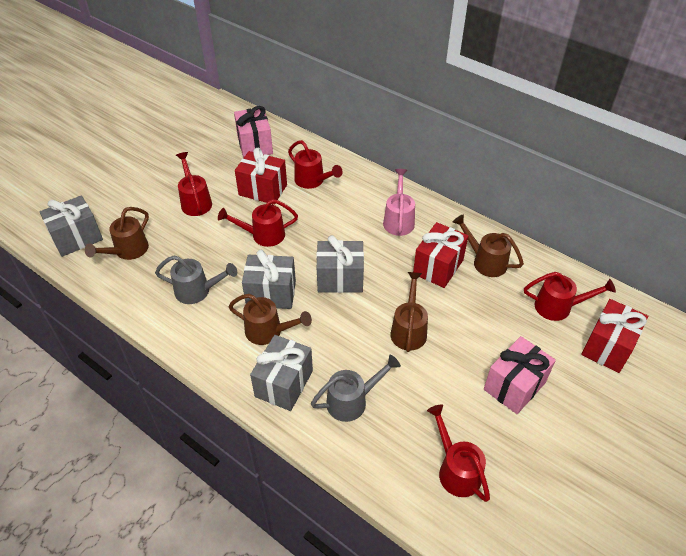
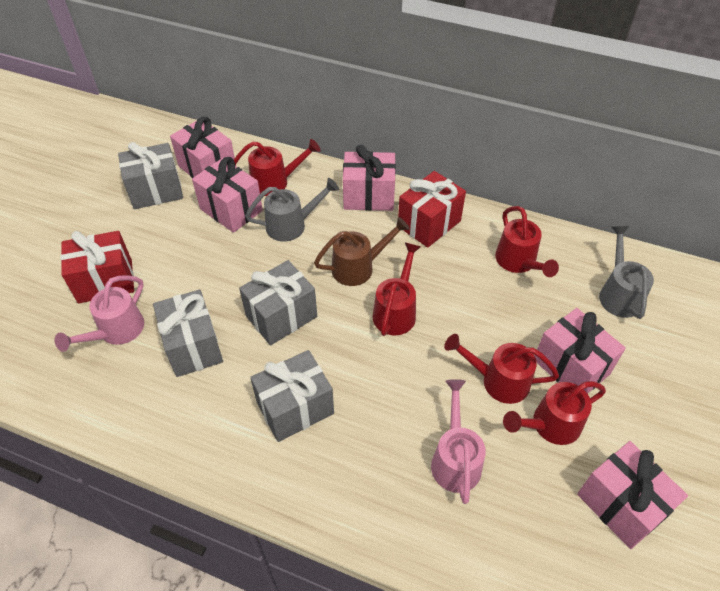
brown watering can: [85,207,149,260] [228,294,312,345] [390,272,428,352] [453,214,524,277] = 4 -> [314,217,410,286] = 1
pink gift: [234,106,273,158] [484,336,556,414] = 2 -> [170,117,235,178] [192,157,263,233] [343,145,396,211] [535,308,626,394] [577,441,688,549] = 5
pink watering can: [383,169,415,236] = 1 -> [54,275,144,352] [431,379,486,504] = 2
red gift: [235,148,287,205] [413,222,468,288] [581,299,648,373] = 3 -> [61,231,134,303] [398,171,466,248] = 2

